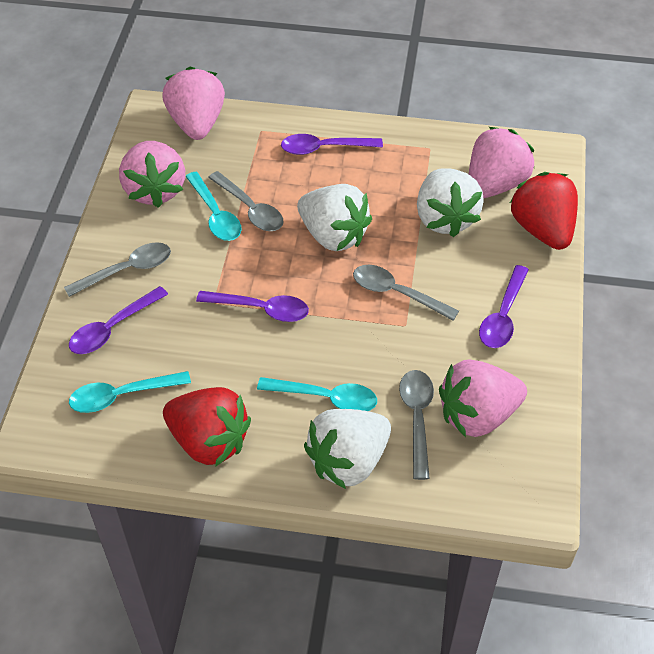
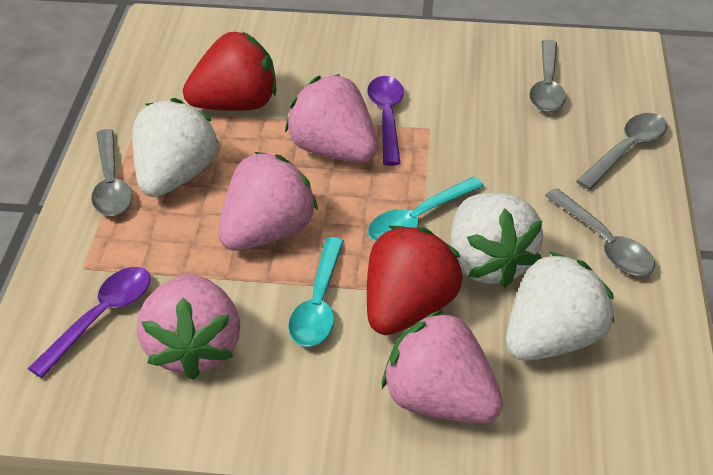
purple spoon: [69,286,168,354] [196,291,309,322] [281,134,383,155] [479,265,529,348] = 4 -> [28,267,151,378] [367,76,404,166] = 2
turquoise spoon: [69,371,191,413] [185,172,242,241] [257,377,377,411] = 3 -> [288,237,344,347] [368,177,484,241] = 2

